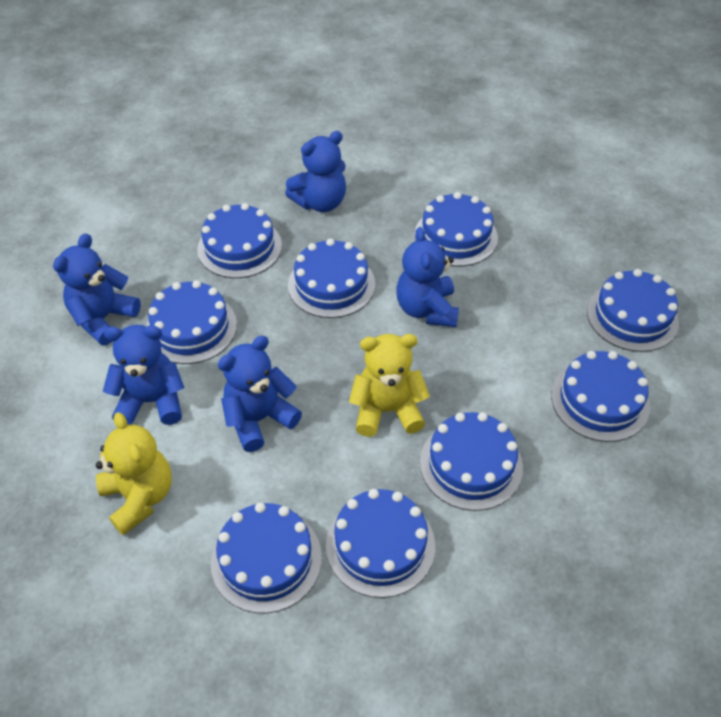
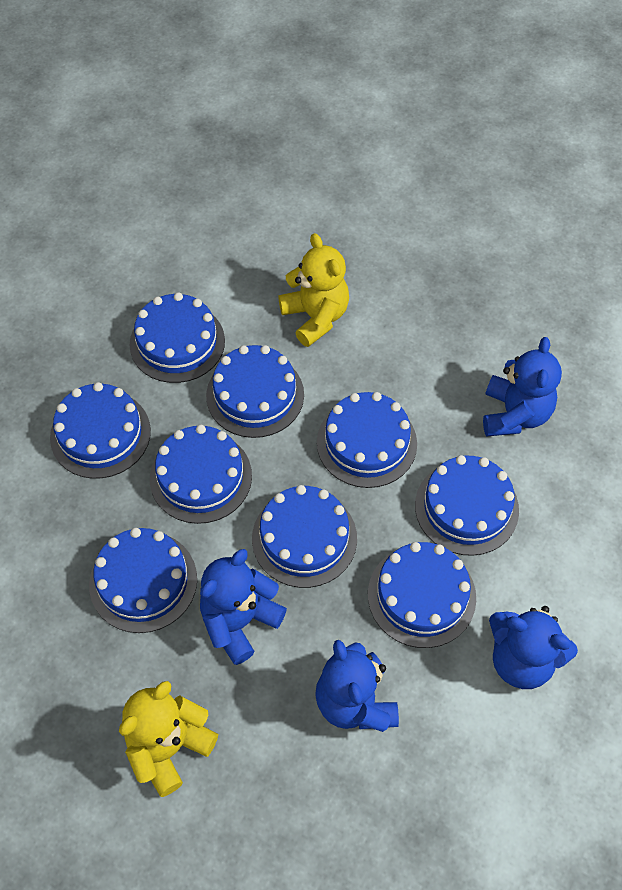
blue teddy bear: [53,233,141,346] [103,325,185,425] [218,336,302,452] [285,131,346,212] [396,227,459,327] = 5 -> [200,549,287,665] [315,640,399,732] [483,337,562,436] [489,606,578,689] = 4

